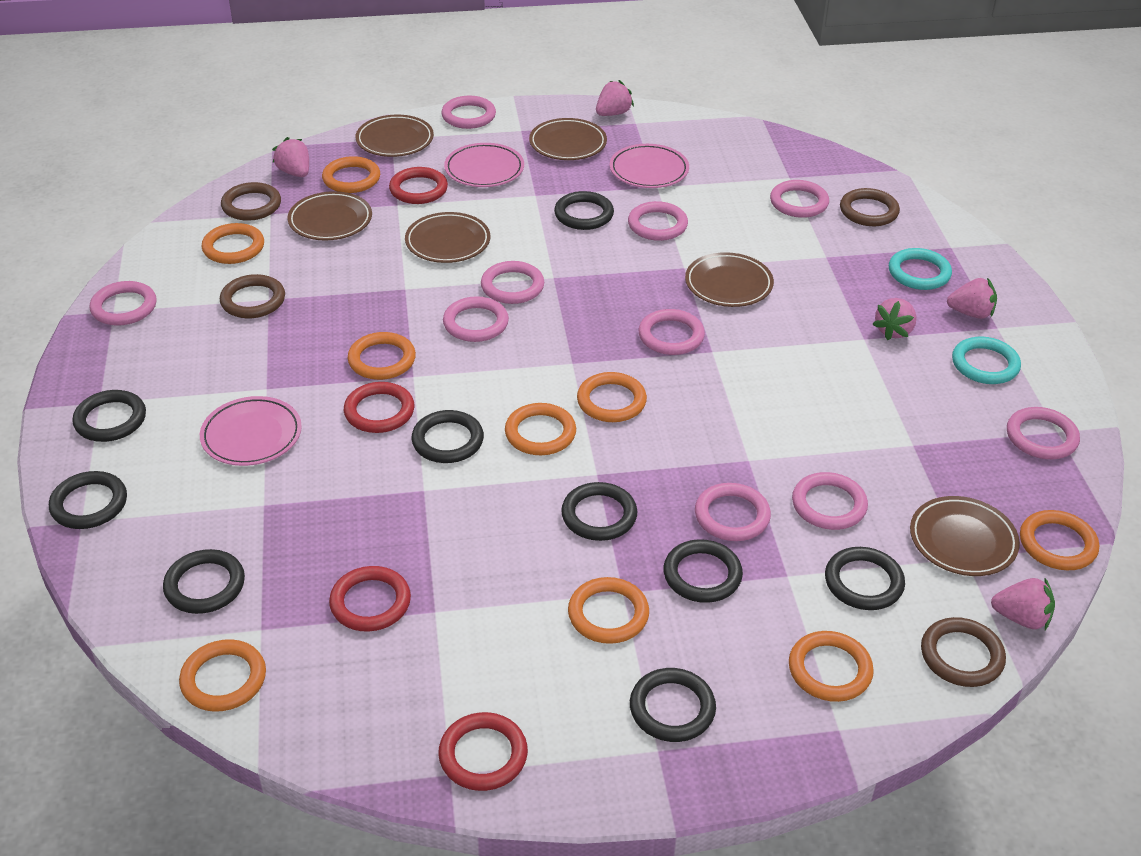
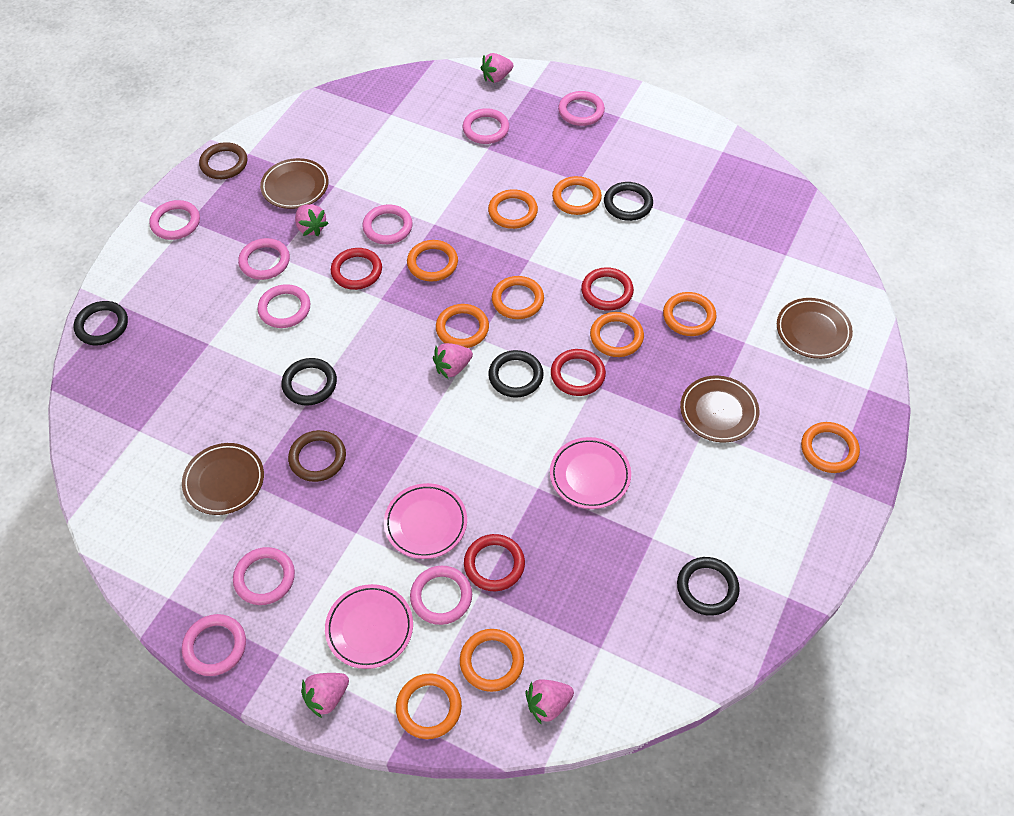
black ring: [49,471,127,529] [72,390,146,442] [163,549,245,614] [411,410,484,463] [554,191,614,230] [561,482,637,541] [630,668,716,742] [663,539,743,603] [825,547,905,610] = 9 -> [74,301,128,345] [281,358,337,406] [488,350,543,398] [604,182,653,221] [677,557,740,616] = 5
brown plate: [287,191,372,241] [356,115,434,157] [405,212,490,263] [529,118,607,160] [685,252,774,307] [910,496,1020,576] = 6 -> [182,443,264,515] [260,158,329,209] [680,376,759,442] [777,298,853,359] = 4
brown ring: [220,274,285,318] [221,182,281,221] [840,188,900,226] [921,617,1006,687] = 4 -> [199,142,247,179] [288,430,346,482] = 2
orange ring: [179,639,266,712] [202,223,264,264] [322,156,380,193] [347,332,416,380] [505,403,576,455] [568,577,649,644] [577,372,647,422] [789,631,874,702] [1020,510,1099,570] = 9 -> [396,673,462,739] [407,240,458,282] [436,304,489,348] [460,629,524,692] [488,189,538,229] [492,276,544,319] [552,176,602,215] [590,312,644,357] [663,292,716,336] [801,422,860,473] = 10
pink ring: [90,281,157,326] [441,96,496,129] [443,296,509,342] [481,261,544,304] [628,201,688,241] [639,309,705,355] [695,483,771,541] [770,180,829,218] [792,472,868,530] [1007,407,1080,459] = 10 -> [149,200,200,240] [182,614,246,676] [233,547,295,605] [238,238,290,280] [258,284,310,328] [362,205,413,244] [410,566,472,625] [463,108,509,144] [558,91,605,126] = 9
turquoise ring: [889,248,952,290] [952,336,1021,384] = 2 -> none = 0

